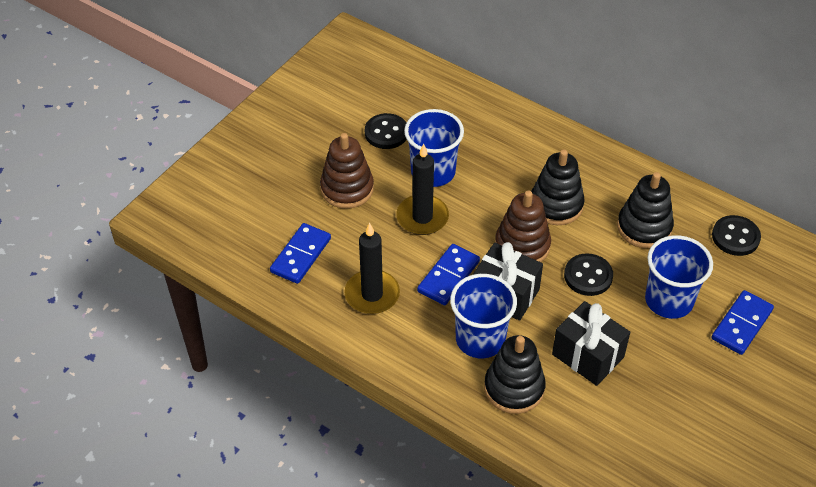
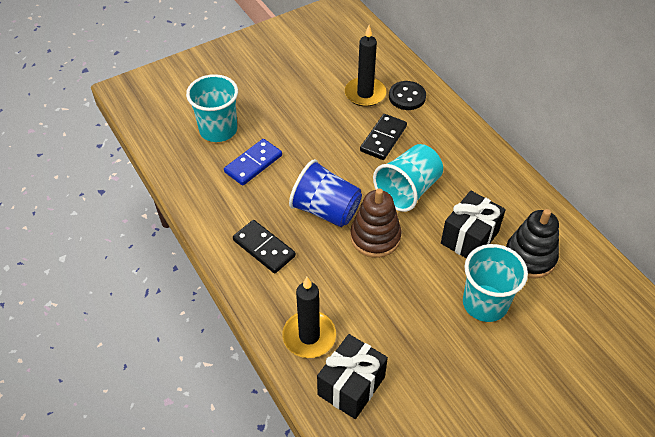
black button: [365,113,407,149] [564,253,613,296] [712,215,761,256] = 3 -> [389,81,426,110] = 1
black domino: none = 0 -> [233,220,296,273] [360,114,407,160] = 2
black stacking toy: [484,335,546,414] [531,150,585,225] [617,172,674,248] = 3 -> [506,209,559,279] = 1
blue cup: [404,109,464,187] [450,274,517,358] [645,235,713,319] = 3 -> [289,159,362,227] = 1
blue domino: [270,223,331,284] [417,244,480,305] [712,290,774,355] = 3 -> [224,139,282,186] = 1
brown stacking toy: [320,133,374,209] [495,191,551,262] = 2 -> [350,188,402,258] = 1
turquoise cup: none = 0 -> [186,74,238,142] [373,144,443,212] [463,244,528,322] = 3

